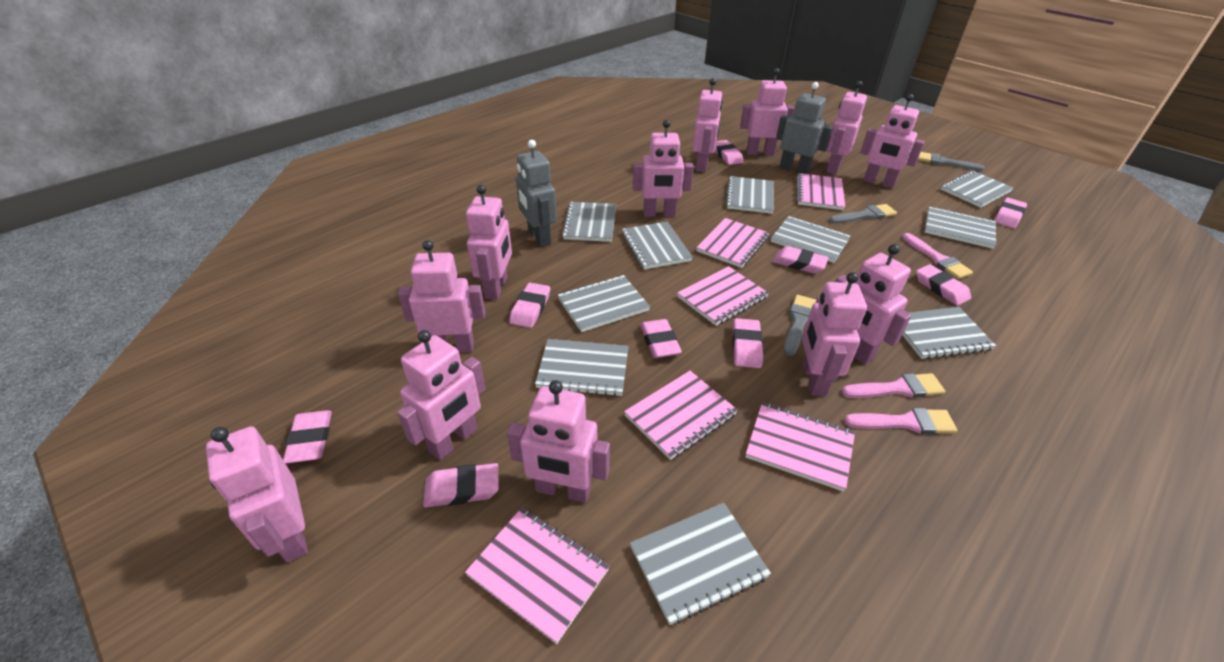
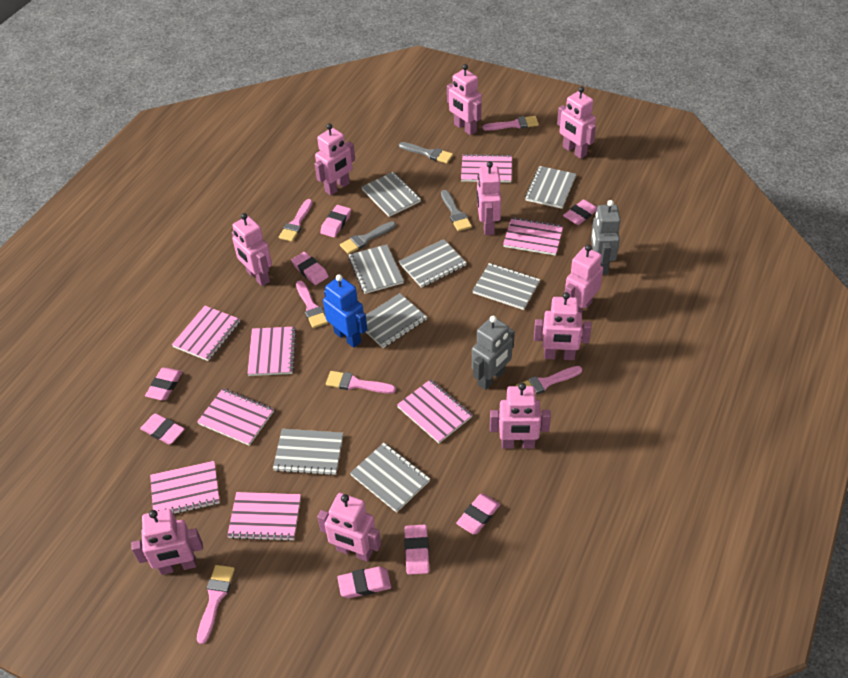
blue robot: none = 0 -> [323,274,367,348] = 1
grey notebook: [535,339,628,396] [558,275,650,332] [562,202,616,242] [622,222,693,269] [630,503,771,625] [726,176,774,214] [771,216,850,263] [902,307,996,359] [925,207,996,249] [941,171,1013,208] = 10 -> [273,429,343,475] [348,244,404,294] [350,443,430,513] [362,172,421,217] [366,293,427,348] [399,239,467,288] [472,263,540,310] [525,166,576,209] = 8
pink brush: [842,373,945,398] [844,408,957,434] [902,233,973,279] = 3 -> [197,565,235,644] [279,199,313,242] [296,281,328,328] [326,371,396,394] [482,116,539,131] [516,366,582,395] = 6
pink eraser: [283,410,332,464] [423,463,499,507] [509,283,550,328] [640,319,682,358] [715,140,743,165] [733,318,763,368] [773,246,829,274] [916,264,971,306] [994,198,1027,228] = 9 -> [140,413,185,444] [145,367,182,400] [292,252,329,285] [320,205,351,238] [337,567,391,598] [404,525,429,575] [456,494,500,535] [563,199,597,225] = 8
pink notebook: [465,508,610,644] [624,371,738,460] [677,266,769,326] [696,218,769,268] [745,402,855,492] [796,173,845,210] = 6 -> [150,461,220,514] [172,306,240,361] [197,388,274,446] [227,492,301,541] [247,326,297,376] [397,379,473,443] [461,154,512,183] [503,217,563,256] = 8
pink robot: [206,426,308,563] [397,330,485,460] [398,240,485,353] [466,185,512,300] [507,380,610,503] [633,120,694,217] [692,78,723,172] [740,68,794,155] [802,272,867,396] [826,81,867,174] [836,244,911,364] [860,94,925,188] = 12 -> [131,509,203,575] [232,213,272,286] [314,124,355,196] [317,493,381,562] [447,64,482,135] [477,161,501,235] [490,383,551,449] [534,292,592,360] [557,87,596,159] [565,245,603,313] = 10

